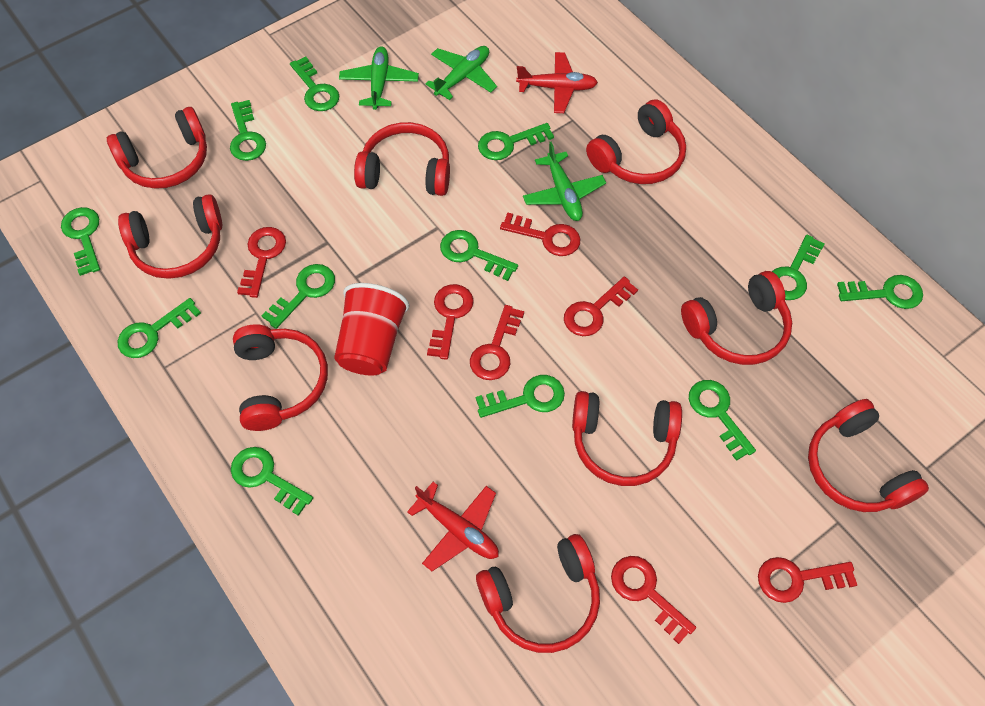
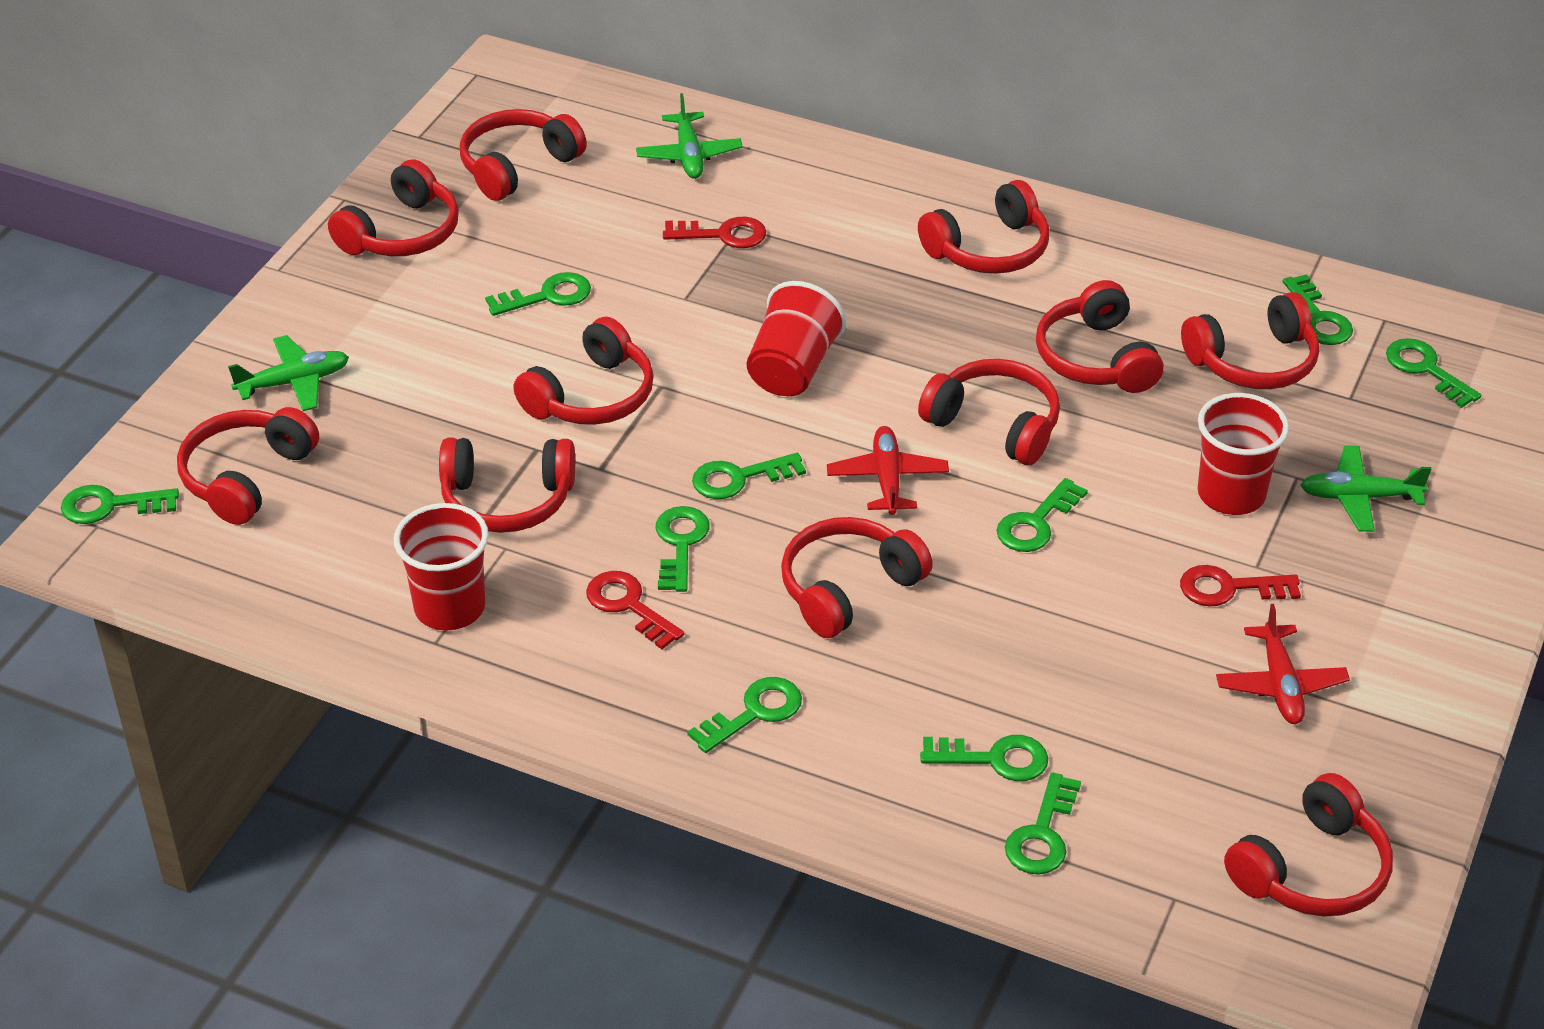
green key: [61,207,100,276] [117,298,201,358] [230,100,266,161] [231,447,313,516] [261,264,335,329] [290,56,339,111] [440,230,518,281] [476,375,565,418] [478,123,554,160] [689,380,756,461] [772,235,825,300] [837,275,923,309] = 12 -> [61,485,179,524] [485,272,591,316] [656,506,710,592] [687,677,802,753] [692,453,806,499] [920,735,1048,781] [996,478,1088,552] [1005,772,1081,874] [1283,274,1353,345] [1386,338,1481,408] = 10
red cup: [334,283,409,376] = 1 -> [394,503,489,630] [747,281,846,396] [1198,393,1289,515] = 3
red headphones: [107,107,207,189] [118,194,222,279] [233,324,328,431] [354,122,450,196] [476,534,600,653] [572,391,682,486] [586,99,686,184] [681,271,792,365] [808,399,929,512] = 9 -> [177,407,319,525] [328,160,459,256] [439,437,575,533] [460,109,587,201] [513,317,654,425] [781,517,933,638] [918,180,1049,274] [918,359,1060,465] [1036,280,1163,393] [1181,292,1320,389] [1224,773,1393,917] = 11
red key: [237,227,286,298] [427,284,474,360] [470,305,524,380] [500,212,580,256] [564,276,638,336] [611,556,696,644] [758,557,857,603] = 7 -> [586,571,684,649] [663,217,766,248] [1180,565,1301,606] = 3

